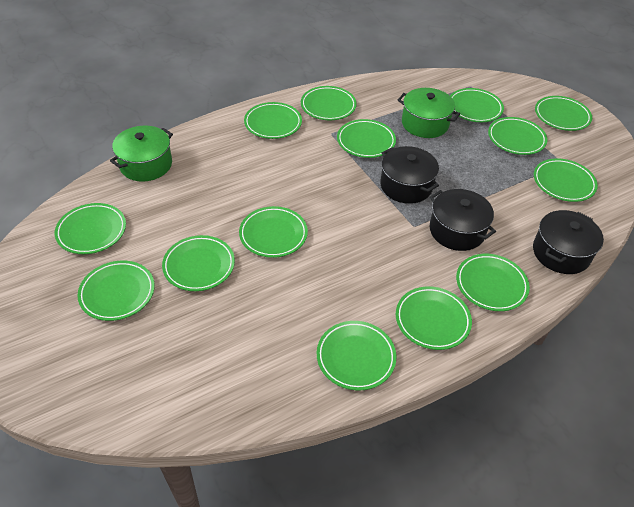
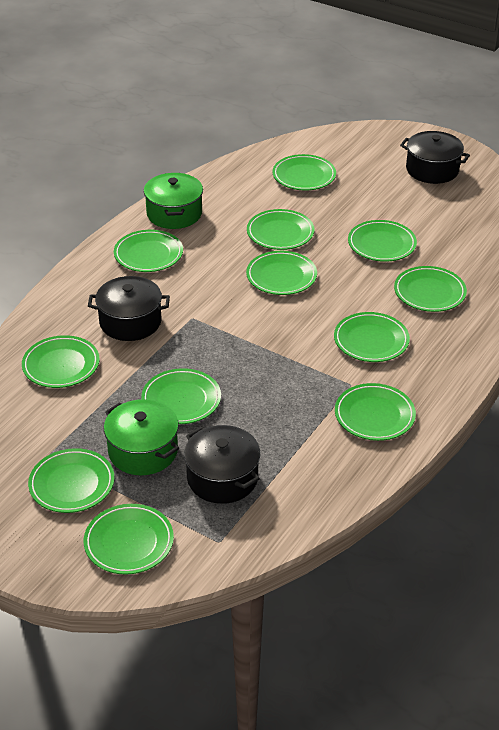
green plate: [55,203,126,254] [77,260,155,321] [162,235,235,291] [239,206,308,258] [244,102,302,139] [301,86,357,120] [317,321,396,390] [337,119,396,158] [396,286,472,350] [450,88,504,122] [456,254,530,311] [488,117,547,155] [534,158,598,202] [535,96,592,131] = 14 -> [22,335,100,388] [28,448,115,513] [84,504,174,575] [114,230,183,272] [141,368,221,424] [246,251,317,295] [247,209,315,250] [272,154,336,190] [334,312,410,362] [335,383,416,441] [348,220,417,262] [394,266,467,312] = 12

